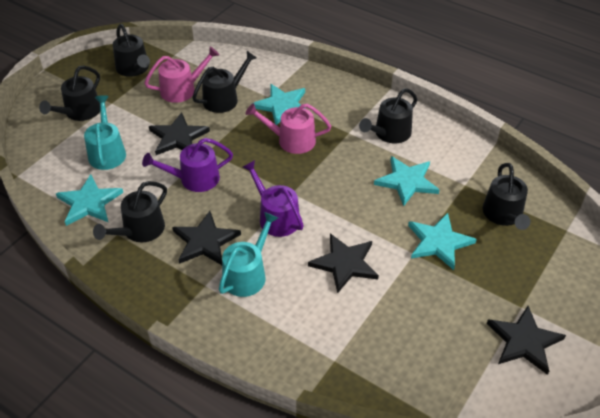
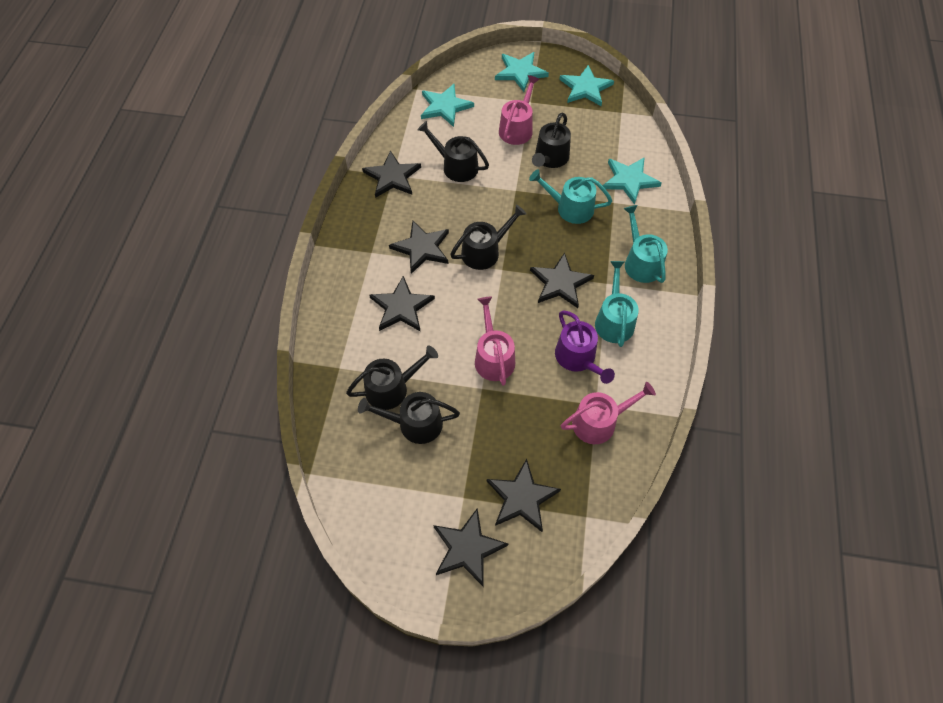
black star: [149,112,210,155] [172,211,241,265] [308,234,379,293] [487,306,566,375] = 4 -> [362,150,421,198] [369,276,435,331] [389,220,449,274] [433,508,508,587] [487,459,561,532] [530,252,594,308] = 6
black watering can: [39,66,100,121] [93,181,167,242] [113,24,150,77] [192,51,257,113] [359,88,417,143] [482,163,531,230] = 6 -> [346,345,438,410] [358,392,460,444] [417,121,489,182] [450,205,526,270] [532,113,571,168] = 5
pink watering can: [144,46,219,103] [246,103,331,154] = 2 -> [475,297,515,386] [499,75,540,145] [561,382,656,444] = 3
purple watering can: [142,138,233,192] [242,160,304,237] = 2 -> [555,310,615,384] = 1
turquoise watering can: [84,95,126,170] [219,212,278,297] = 2 -> [529,169,612,224] [595,261,639,347] [623,205,668,283] = 3

